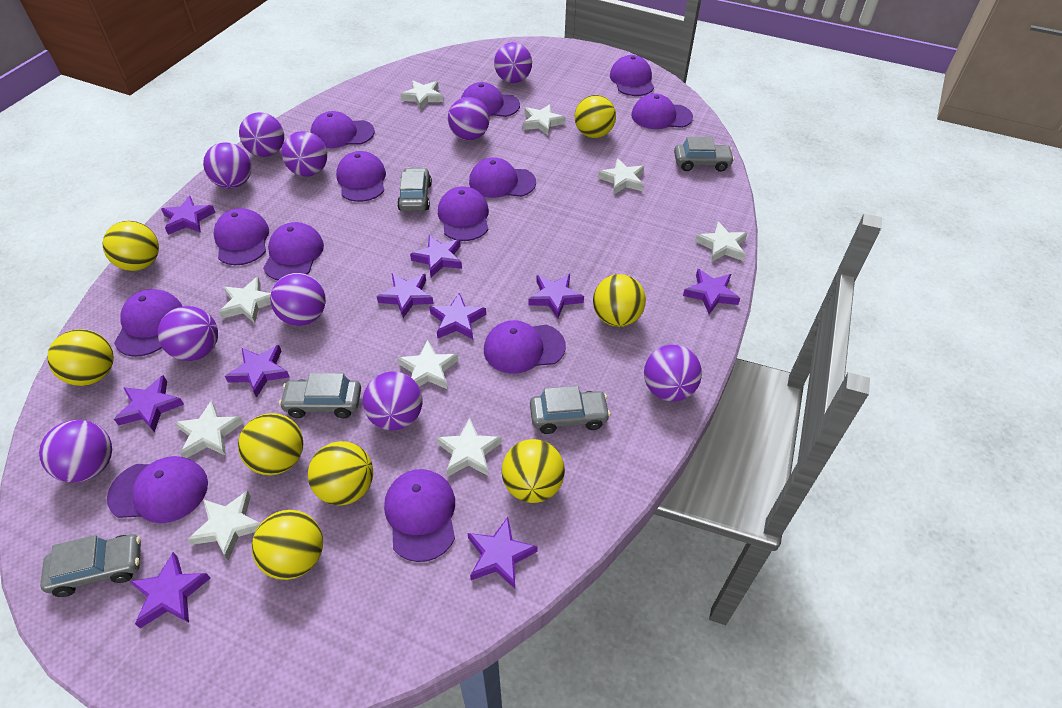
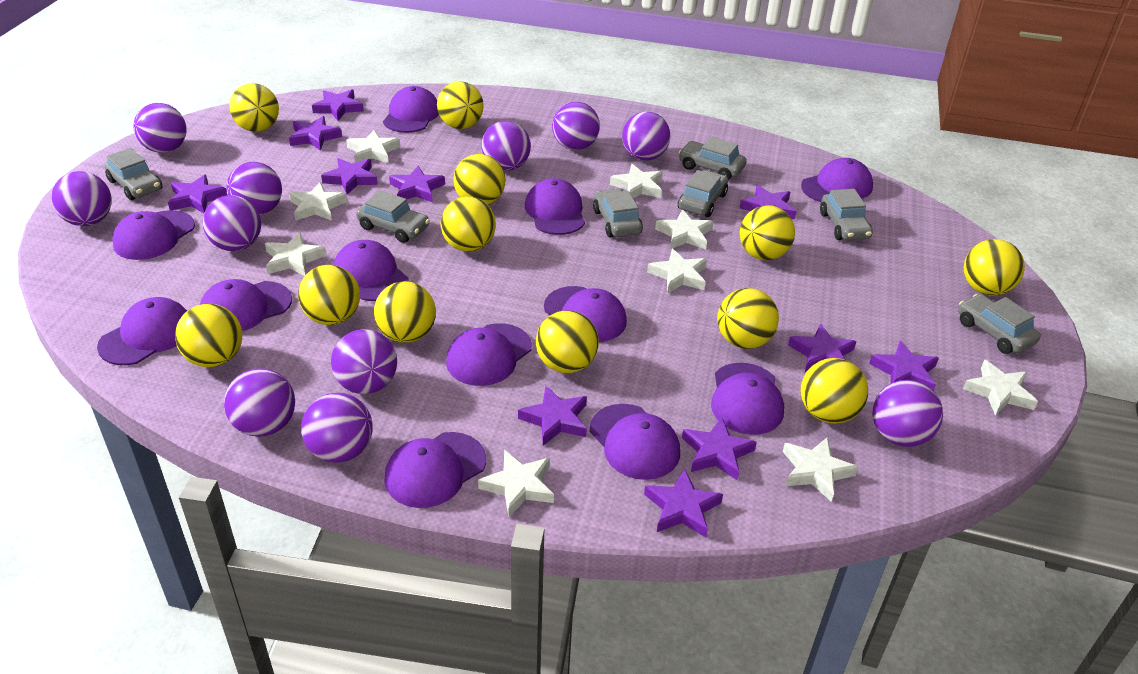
grey car: [40,534,141,597] [279,373,361,418] [397,167,432,211] [530,386,610,434] [674,137,734,172] = 5 -> [104,148,163,200] [356,190,430,243] [593,189,643,237] [678,137,747,180] [678,170,728,217] [820,189,873,240] [958,294,1041,354] = 7
purple ball: [39,420,112,483] [158,306,218,361] [203,142,252,189] [239,112,284,157] [270,273,326,326] [282,131,327,177] [363,371,422,430] [448,97,489,140] [494,42,532,83] [644,345,702,402] = 10 -> [51,171,112,226] [133,103,187,153] [203,195,261,251] [224,368,295,437] [226,162,282,215] [301,393,373,463] [331,329,397,394] [481,121,531,171] [552,102,600,150] [622,112,670,161] [872,380,943,447] = 11
purple cap: [107,456,208,523] [114,289,183,357] [213,208,269,265] [263,222,324,280] [311,111,375,148] [336,151,386,202] [384,469,455,562] [438,186,489,241] [461,82,520,117] [469,158,536,198] [484,320,566,374] [610,55,654,96] [631,93,693,129] = 13 -> [97,297,187,365] [112,210,195,260] [200,279,292,331] [333,240,409,301] [383,86,439,133] [384,432,486,508] [446,323,532,386] [525,178,585,235] [544,286,627,342] [590,404,680,480] [711,363,784,435] [801,158,873,202] = 12
purple star: [114,375,184,432] [129,552,210,628] [161,196,216,235] [225,345,290,398] [377,273,433,318] [410,235,462,277] [429,293,486,339] [468,517,538,589] [528,274,584,319] [683,269,740,314] = 10 -> [168,174,227,213] [289,116,342,151] [312,89,364,121] [321,158,378,195] [389,166,445,202] [518,386,587,446] [644,469,723,537] [682,418,757,480] [739,185,797,219] [788,324,857,372] [869,341,939,391] = 11
yellow ball: [47,329,114,386] [102,221,159,271] [238,413,303,475] [252,510,323,580] [308,441,373,506] [502,439,565,503] [575,95,616,138] [593,274,646,327] = 8 -> [175,304,242,367] [229,83,279,132] [298,265,360,325] [374,281,436,343] [437,81,484,129] [441,196,496,252] [453,154,506,205] [536,310,599,373] [717,288,779,349] [740,205,795,260] [801,358,868,424] [964,239,1025,296] = 12

